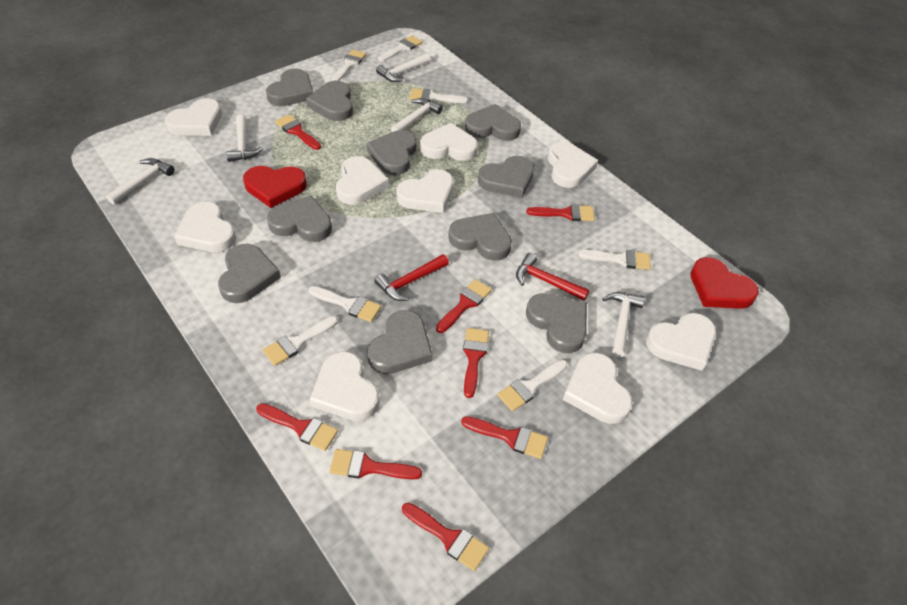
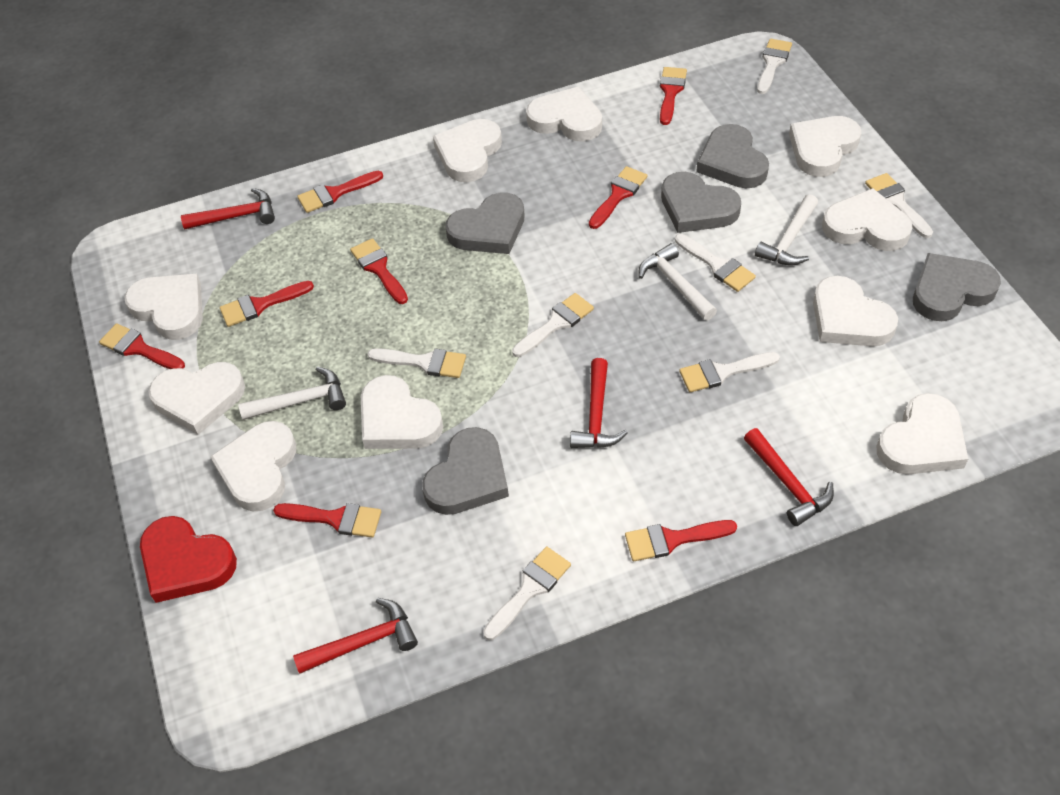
grey heart: [218,244,281,303] [266,68,314,106] [267,195,332,242] [306,81,353,121] [366,130,416,175] [367,310,432,374] [449,213,512,261] [465,104,521,141] [478,156,534,198] [526,293,587,353] = 10 -> [422,427,509,515] [445,193,525,254] [661,172,741,233] [696,124,769,189] [913,253,1001,321] = 5
red hammer: [374,254,449,301] [516,253,589,301] = 2 -> [181,188,275,229] [293,598,418,674] [570,358,628,448] [744,428,834,526] = 4
red heart: [243,166,307,208] [691,257,759,309] = 2 -> [140,516,237,603] = 1
white hammer: [106,158,174,205] [226,114,262,162] [376,53,431,82] [391,98,443,132] [603,292,645,357] = 5 -> [239,366,346,420] [639,243,717,320] [755,194,818,265] = 3
white heart: [165,98,222,136] [174,202,236,252] [309,351,380,421] [336,156,389,205] [397,169,453,213] [420,123,478,161] [548,142,598,188] [563,353,633,424] [646,313,716,371] = 9 -> [124,274,203,340] [148,362,245,435] [210,421,296,512] [361,375,443,449] [433,119,502,182] [526,87,602,141] [789,116,862,177] [813,276,898,346] [822,188,913,251] [877,393,968,474] = 10

